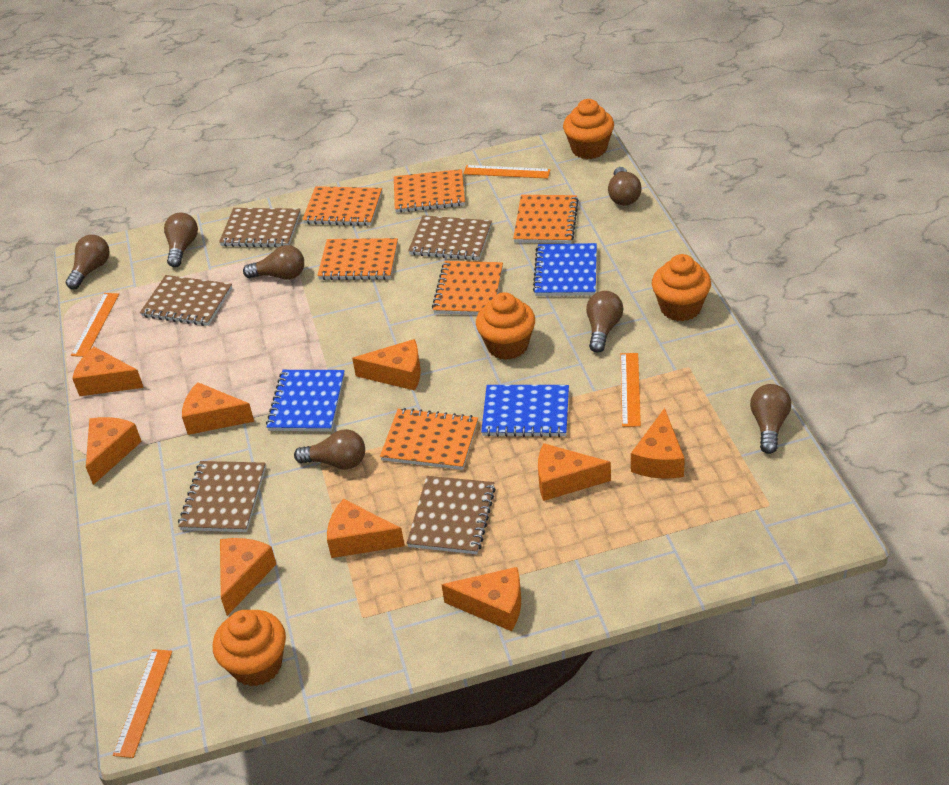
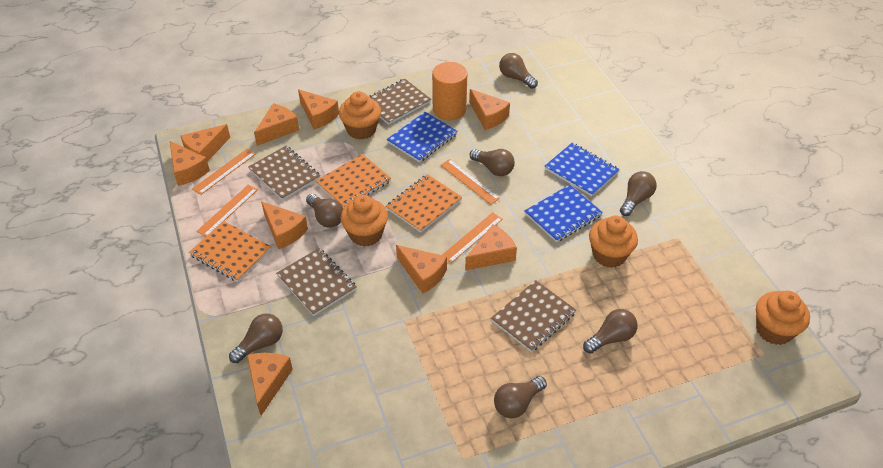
brown notebook: [140,275,232,326] [178,461,266,532] [219,208,301,247] [407,476,496,554] [408,215,492,260] = 5 -> [248,146,321,200] [276,248,357,316] [369,79,431,125] [491,280,576,352] = 4
orange cylinder: none = 0 -> [432,62,467,120] = 1
orange notebook: [302,186,382,226] [317,238,398,280] [380,408,478,470] [394,169,465,213] [432,261,503,315] [513,195,579,243] = 6 -> [189,221,271,282] [316,154,391,208] [386,174,462,233] = 3

